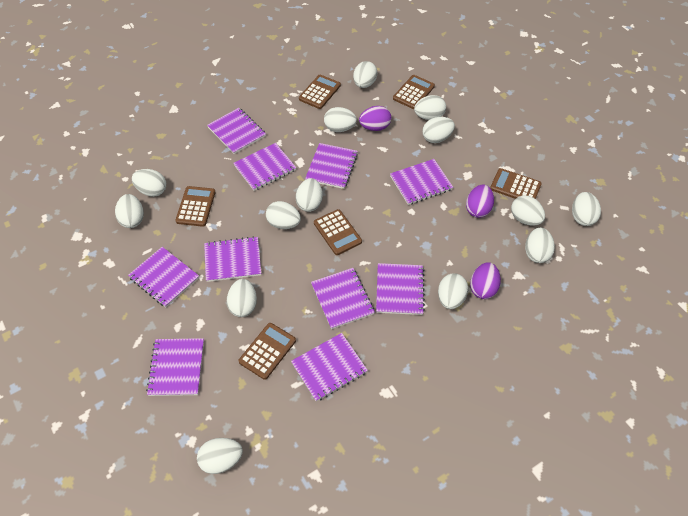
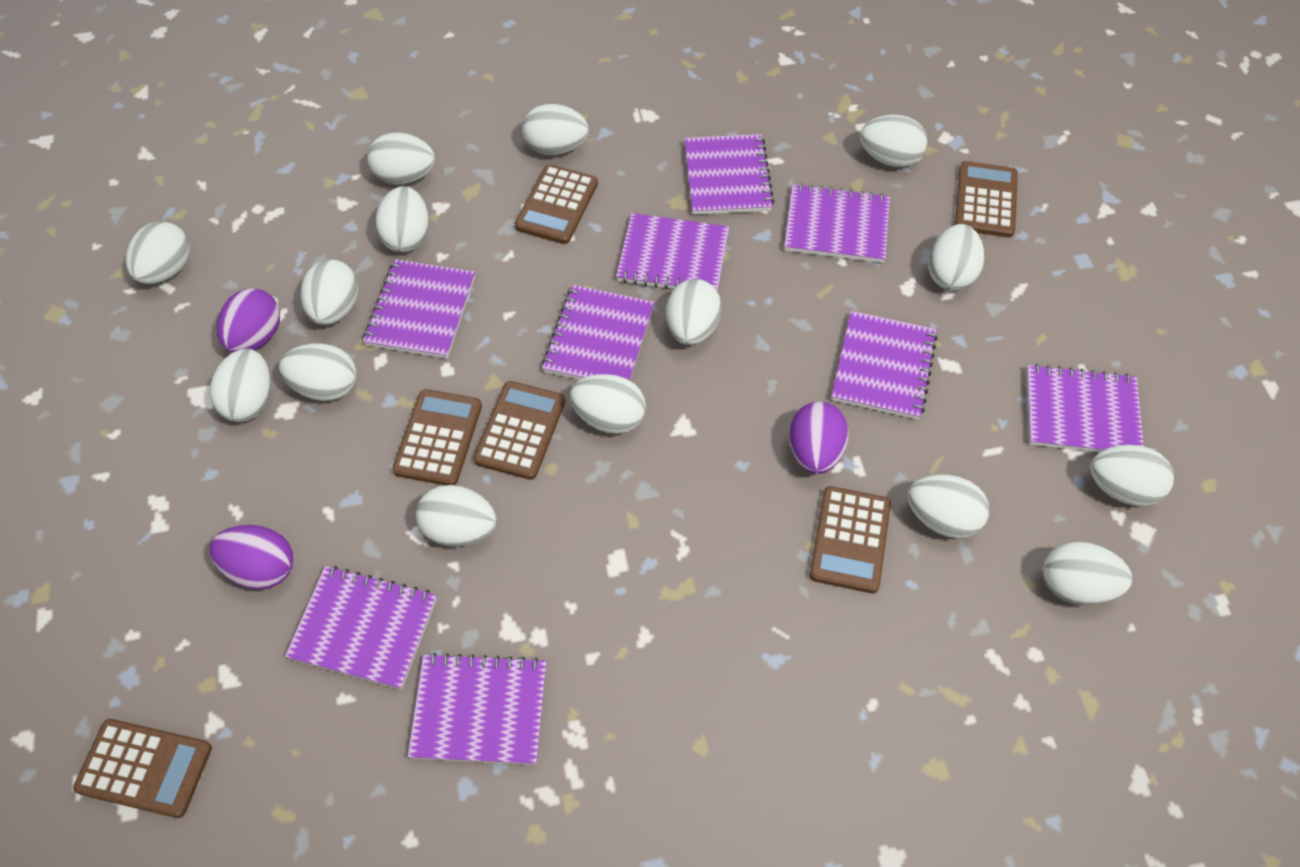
purple notebook: [128,247,199,307] [146,338,204,396] [204,236,261,282] [207,108,266,154] [233,143,296,191] [291,333,368,402] [305,143,358,189] [311,268,375,329] [376,263,425,315] [390,159,453,205] = 10 -> [285,566,437,689] [363,259,475,359] [408,653,546,765] [542,285,654,381] [616,213,729,291] [684,134,775,215] [784,184,890,263] [831,311,938,419] [1026,364,1144,452] = 9
white egg: [115,194,144,228] [132,169,166,197] [197,438,243,474] [227,279,257,317] [266,201,301,229] [296,178,323,212] [324,107,357,132] [353,61,377,88] [414,95,446,120] [423,117,455,143] [438,273,468,309] [511,195,545,226] [525,228,555,263] [572,192,601,226] = 14 -> [126,221,190,284] [210,349,271,422] [279,344,357,401] [301,260,358,325] [367,133,435,184] [375,186,429,252] [416,485,497,547] [522,104,588,155] [570,374,646,434] [666,279,722,345] [860,115,927,167] [908,474,989,538] [928,224,984,291] [1043,541,1132,605] [1090,445,1174,506] = 15

